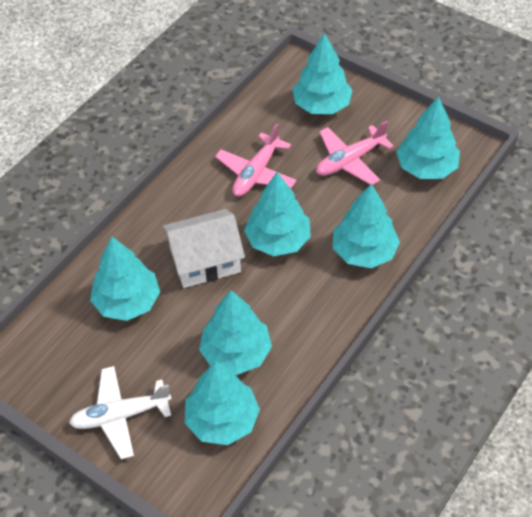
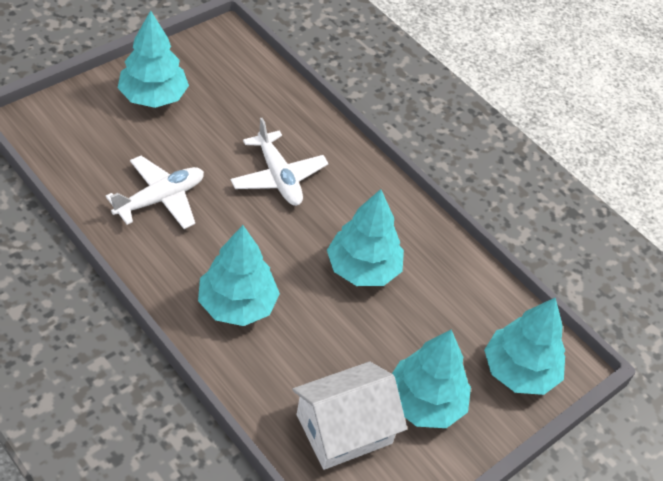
pink plane: [215,123,297,197] [316,121,394,185] = 2 -> none = 0
turquoise tree: [90,237,160,321] [185,361,260,445] [199,290,272,375] [244,172,311,256] [292,33,352,114] [333,184,400,268] [396,96,460,179] = 7 -> [118,11,189,108] [198,225,280,326] [327,189,404,286] [392,330,471,428] [484,297,565,395] = 5
white plane: [69,366,171,459] = 1 -> [106,156,204,229] [230,118,329,206] = 2

